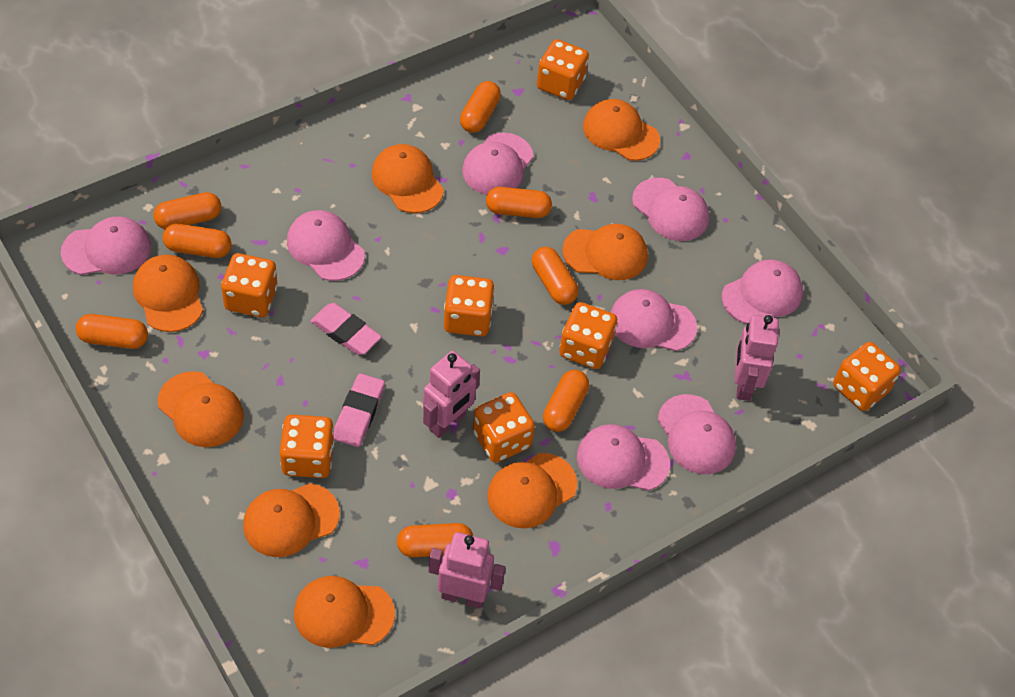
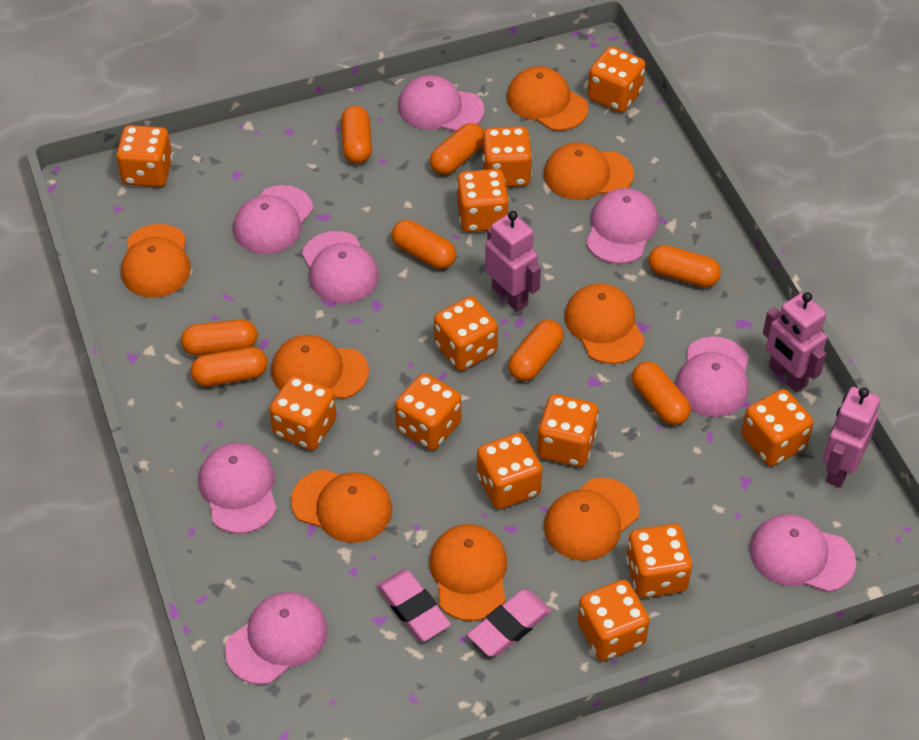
orange dice: [221,253,278,317] [280,414,334,478] [444,275,495,337] [473,392,535,463] [537,39,589,100] [559,302,617,369] [833,342,901,411] = 7 -> [116,125,173,187] [269,375,337,450] [395,373,461,450] [434,296,498,371] [457,169,509,232] [477,433,542,509] [482,126,532,187] [537,394,598,467] [578,580,650,661] [588,46,646,113] [626,524,692,598] [742,389,813,466] = 12

